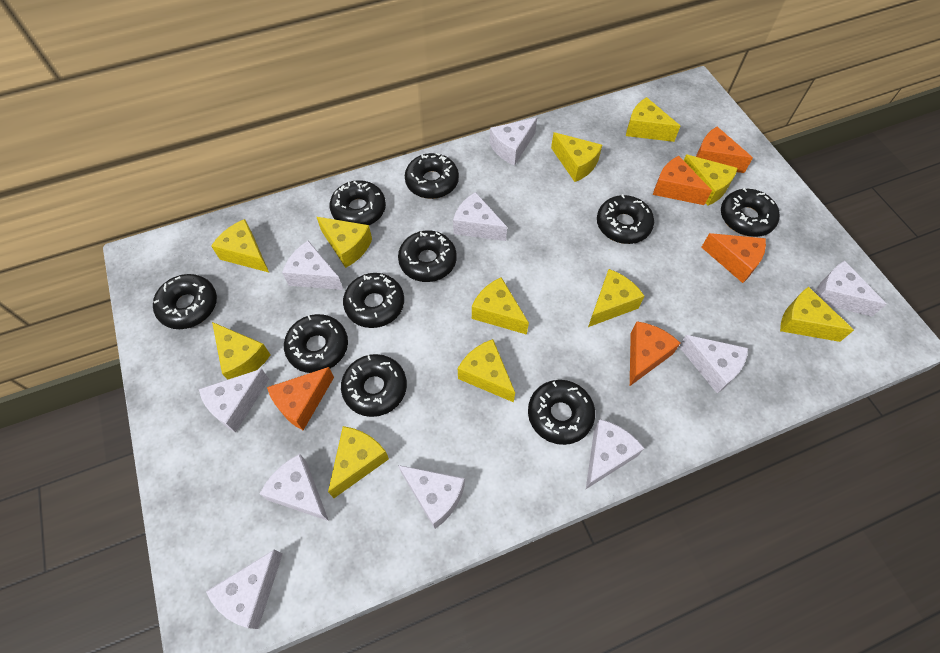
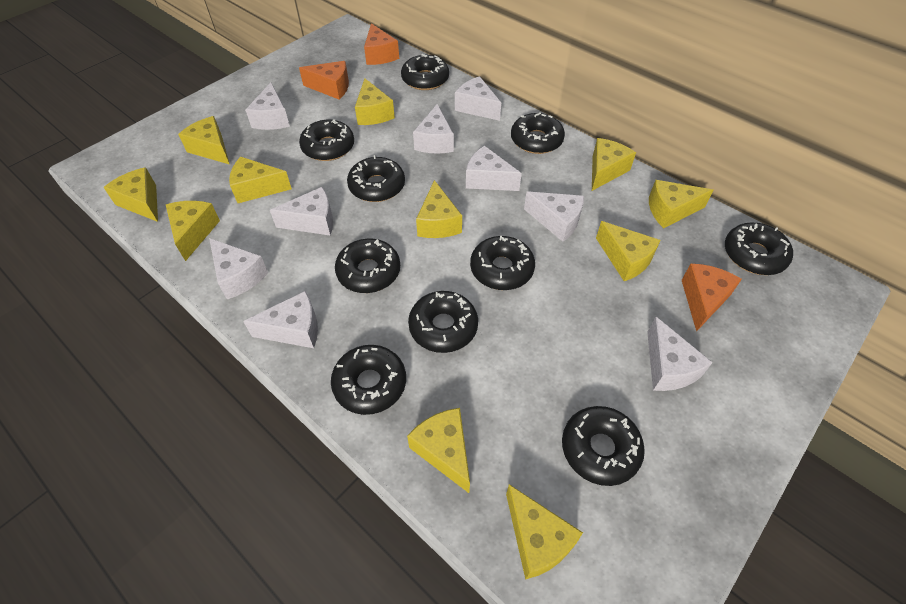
orange cheese: [267,367,334,430] [630,321,680,386] [653,156,712,205] [696,127,753,173] [701,233,766,283] = 5 -> [299,61,349,100] [364,23,399,65] [682,264,742,332] = 3
white cheese: [199,369,269,432] [206,549,283,629] [260,454,329,521] [282,240,343,290] [398,465,465,529] [453,192,507,241] [490,117,537,166] [586,419,644,489] [678,335,748,393] [815,261,887,316] = 10 -> [209,238,268,299] [243,291,318,348] [245,82,290,130] [270,187,333,235] [413,104,454,154] [455,76,501,121] [466,146,522,191] [524,191,584,242] [647,317,713,391] = 9

